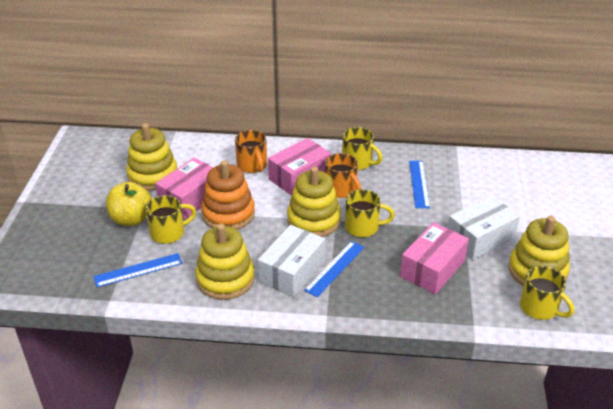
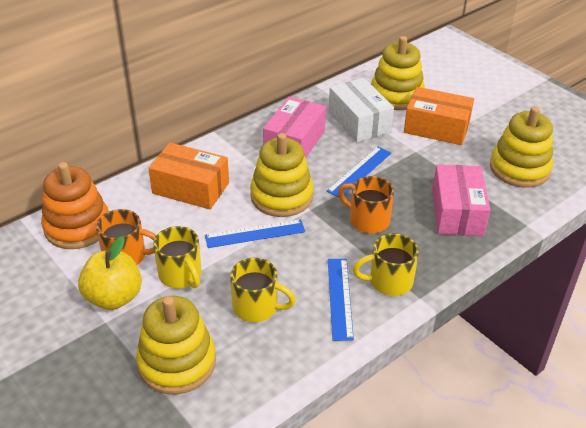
orange box: none = 0 -> [148,143,229,209] [404,87,474,145] = 2
pink box: [155,158,214,220] [268,138,331,196] [400,222,469,294] = 3 -> [263,97,326,158] [432,164,490,236] = 2
white box: [258,225,325,297] [448,196,520,260] = 2 -> [329,78,394,142] = 1
yellow mug: [145,195,196,244] [342,127,383,170] [345,189,395,237] [520,266,574,320] = 4 -> [153,226,202,288] [230,258,296,322] [353,233,419,296] = 3

